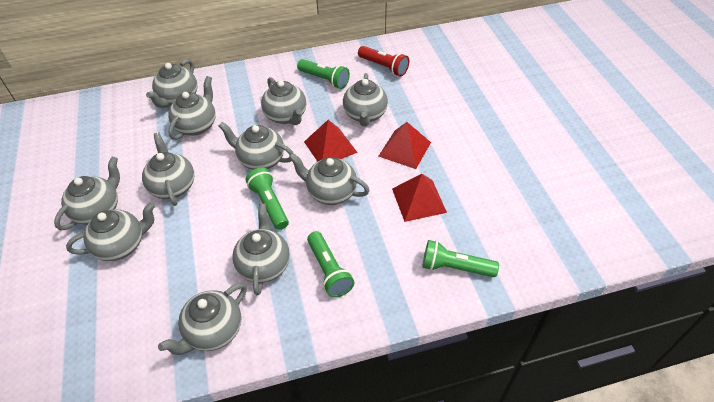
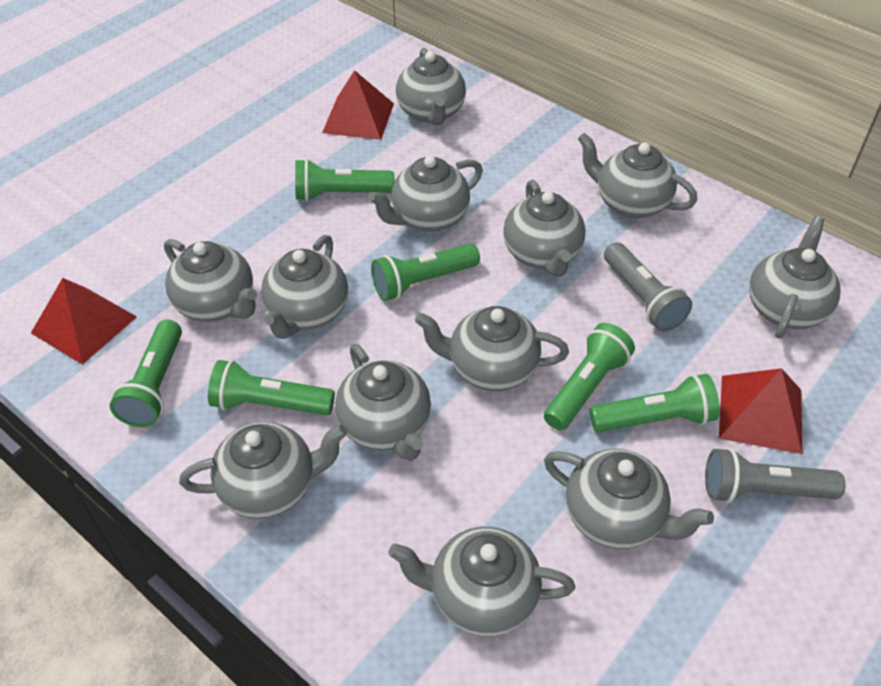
green flashlight: [246,167,289,230] [297,59,350,89] [307,231,354,298] [422,240,499,277] = 4 -> [110,320,182,427] [208,360,335,415] [295,159,394,201] [371,243,480,301] [544,323,635,430] [590,374,720,432] = 6
grey flashlight: none = 0 -> [604,242,692,332] [705,448,845,503] = 2
grey teapot: [54,157,120,230] [66,202,155,261] [142,132,194,206] [146,59,197,108] [158,283,247,355] [168,76,216,140] [219,122,293,170] [233,204,290,295] [261,77,306,125] [289,153,370,205] [343,73,388,126] = 11 -> [164,239,257,322] [179,422,347,519] [261,235,348,339] [335,344,431,461] [368,155,483,232] [388,527,575,637] [396,48,466,126] [415,306,569,391] [503,180,585,277] [544,449,714,549] [578,133,697,218] [749,216,841,339] = 12
red flashlight: [358,46,409,77] = 1 -> none = 0

